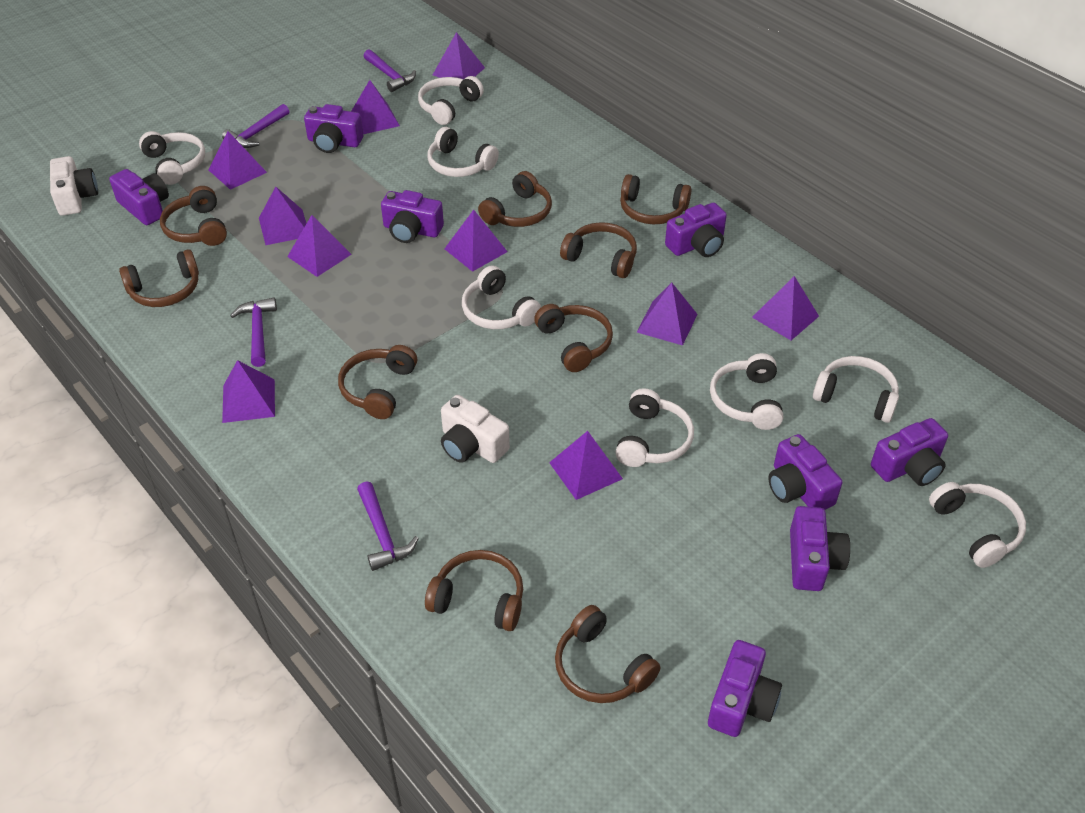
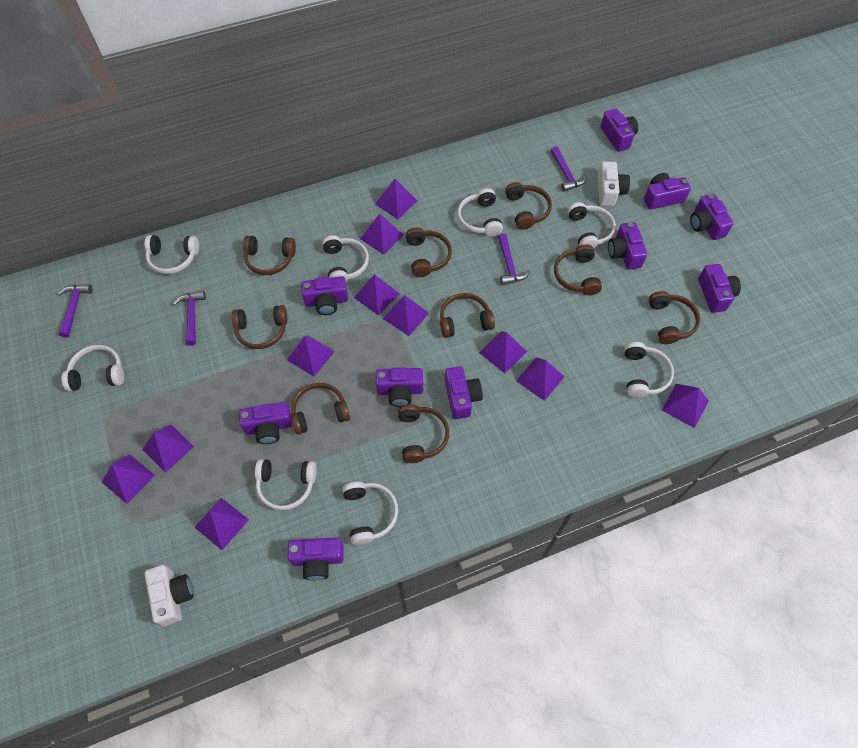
purple camera: [109,169,169,225] [304,104,363,153] [381,190,444,243] [665,203,727,257] [708,640,782,737] [768,434,842,510] [790,506,850,591] [871,418,948,486] = 8 -> [239,402,292,444] [288,537,344,580] [301,276,348,315] [376,367,423,407] [445,366,483,419] [601,109,638,152] [608,222,647,269] [644,173,691,210] [690,194,734,240] [698,264,741,313] = 10
purple pyramid: [209,131,267,190] [222,360,275,423] [259,187,307,245] [287,215,352,277] [351,80,400,134] [433,32,485,79] [444,210,508,272] [549,431,623,500] [637,283,698,346] [752,276,819,340] = 10 -> [102,454,155,504] [142,424,194,473] [194,498,249,550] [287,335,335,376] [354,274,400,315] [360,214,403,255] [375,179,417,219] [383,295,429,336] [479,331,527,373] [516,357,564,401] [662,384,709,428] = 11

